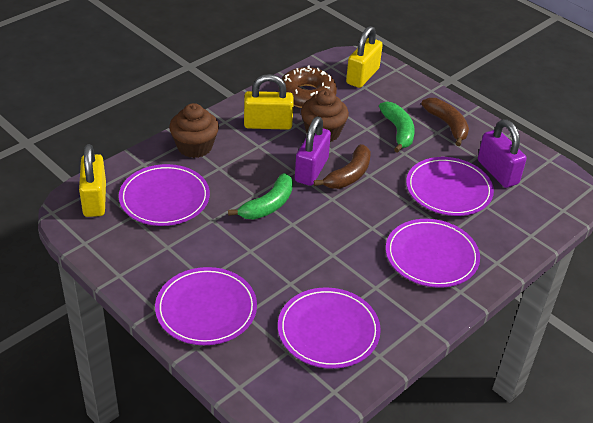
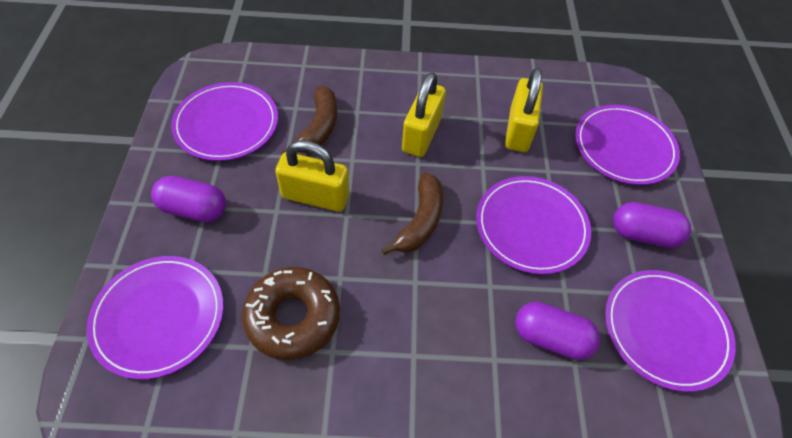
brown cupcake: [169,103,219,158] [301,90,349,142] = 2 -> none = 0
green banana: [228,173,293,220] [379,102,415,153] = 2 -> none = 0
purple capsule: none = 0 -> [151,176,226,222] [515,302,600,360] [613,202,691,248] = 3
purple padlock: [295,116,331,186] [478,119,527,188] = 2 -> none = 0

